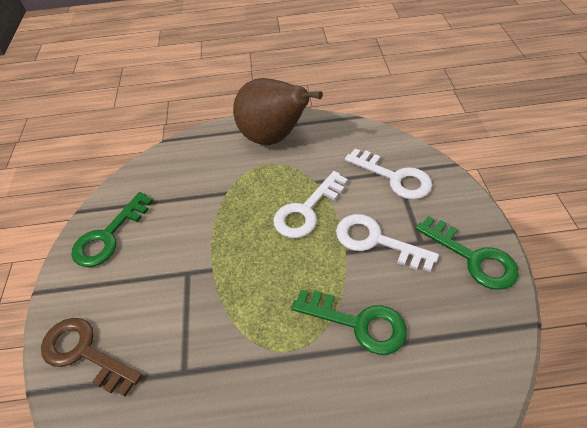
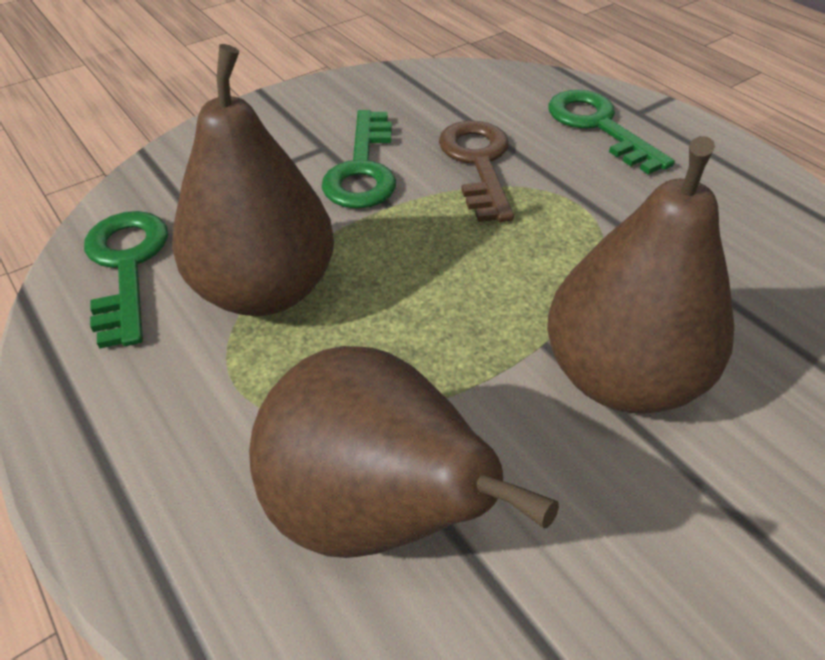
brown pear: [233,78,323,145] = 1 -> [172,44,334,316] [249,346,559,558] [547,136,734,414] = 3
white key: [273,171,348,238] [336,214,439,272] [345,148,432,200] = 3 -> none = 0

